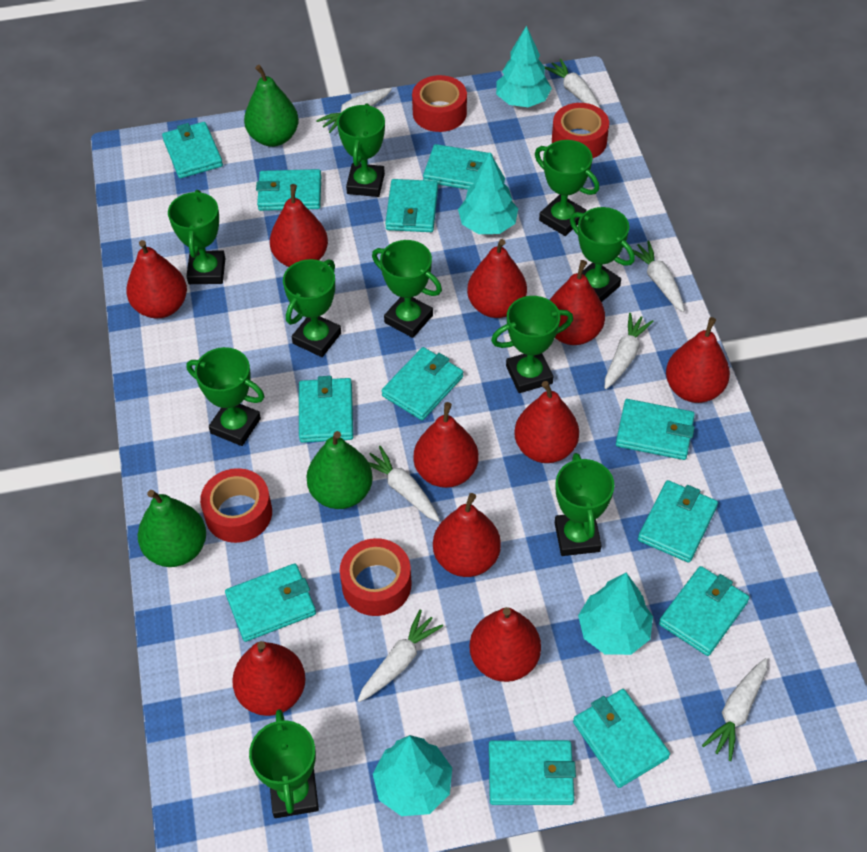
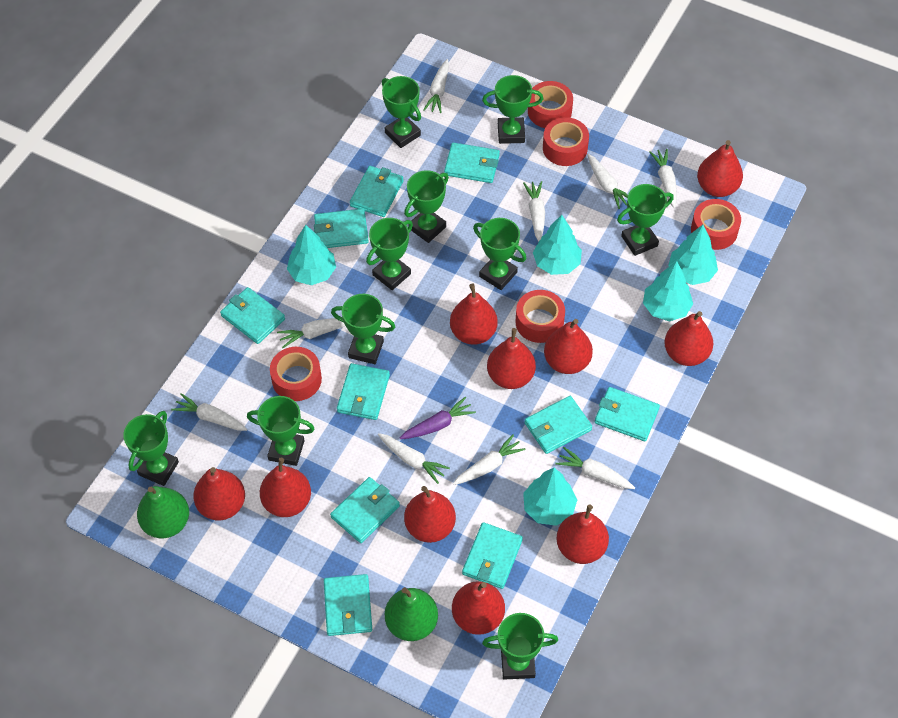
green pear: [138,490,206,567] [244,65,299,147] [306,431,373,509] = 3 -> [137,486,189,538] [385,587,438,641] = 2
purple carrot: none = 0 -> [400,397,476,439] = 1
red tape: [200,468,272,543] [340,538,412,616] [412,75,467,132] [552,103,609,159] = 4 -> [270,347,322,401] [515,290,565,343] [528,81,573,128] [543,117,589,166] [691,199,741,250] = 5
turquoise tree: [373,735,452,816] [458,152,518,234] [496,26,552,107] [578,573,653,655] = 4 -> [287,225,336,285] [523,468,577,526] [533,215,582,275] [643,261,693,321] [668,225,718,285] = 5
turquoise wallet: [162,122,223,178] [225,563,316,642] [256,169,321,211] [299,376,353,443] [382,347,463,420] [385,179,438,232] [423,144,493,190] [489,740,576,805] [573,689,670,788] [616,399,695,460] [638,480,718,563] [659,566,749,656] = 12 -> [220,287,285,344] [314,209,369,248] [324,574,372,636] [330,477,400,543] [337,363,390,420] [350,166,404,217] [444,143,500,183] [462,522,523,589] [524,396,592,454] [595,387,660,441] = 10
white carrot: [316,88,392,133] [358,610,443,702] [368,446,440,522] [544,59,601,109] [605,313,654,389] [632,241,684,312] [702,658,768,761] = 7 -> [171,393,247,431] [277,318,345,348] [378,433,450,484] [423,59,449,113] [453,434,526,485] [523,181,545,242] [555,447,635,489] [587,154,628,209] [649,149,677,208] = 9

